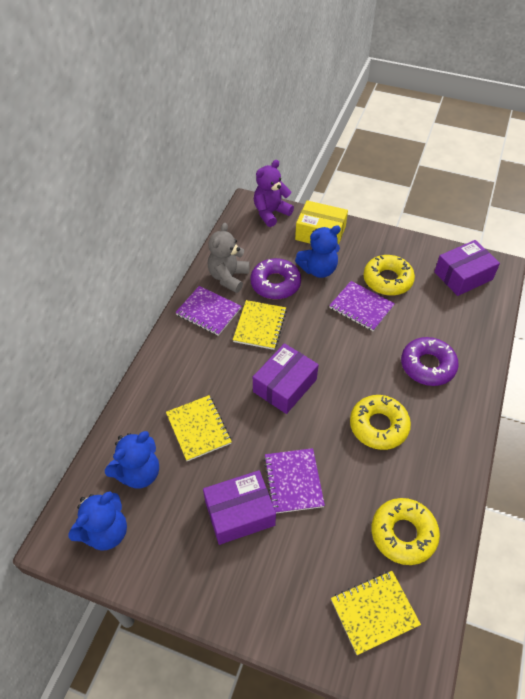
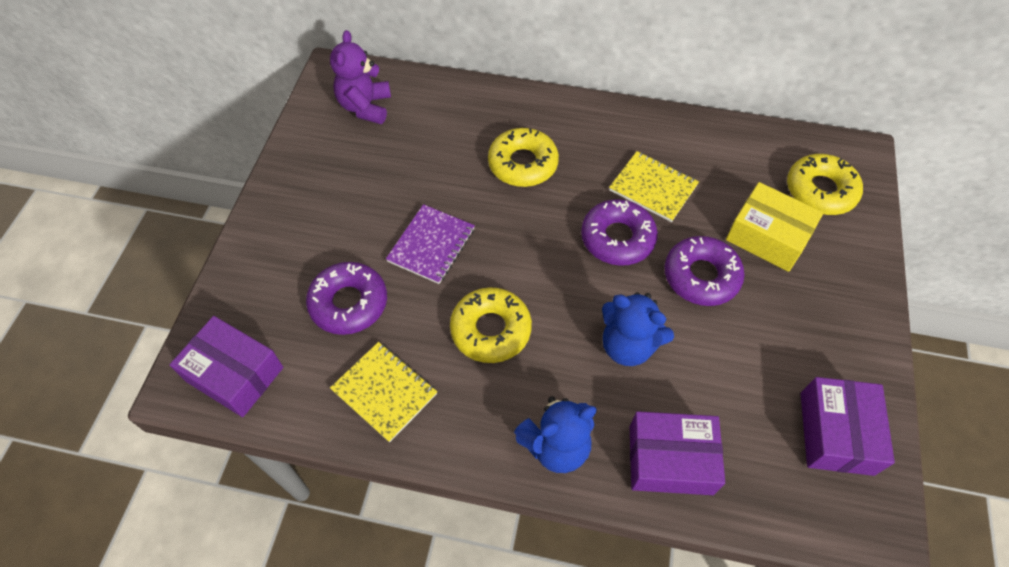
blue teddy bear: [68,491,127,551] [105,431,159,488] [295,225,341,278] = 3 -> [514,396,597,473] [602,292,674,366] = 2
grey teddy bear: [208,223,250,293] = 1 -> none = 0
purple donut: [250,258,301,299] [401,337,459,386] = 2 -> [306,262,387,335] [581,199,658,266] [664,236,745,306] = 3
purple notebook: [175,286,241,336] [264,448,325,513] [329,281,395,331] = 3 -> [386,204,475,284] = 1
yellow notebook: [166,395,232,461] [233,300,287,350] [331,571,421,655] = 3 -> [330,342,437,442] [609,151,699,222] = 2

